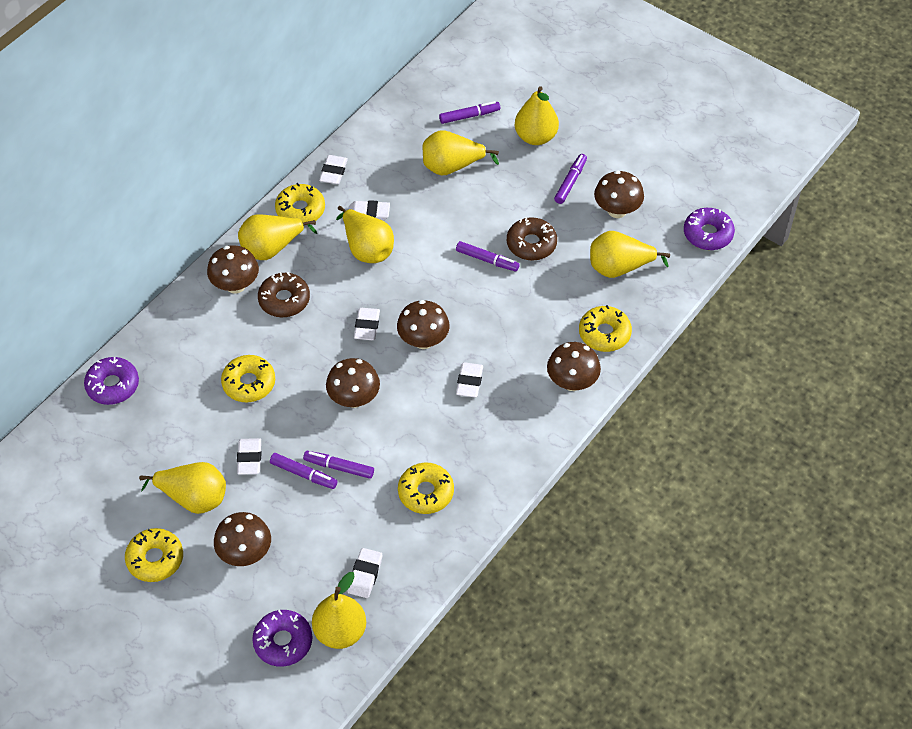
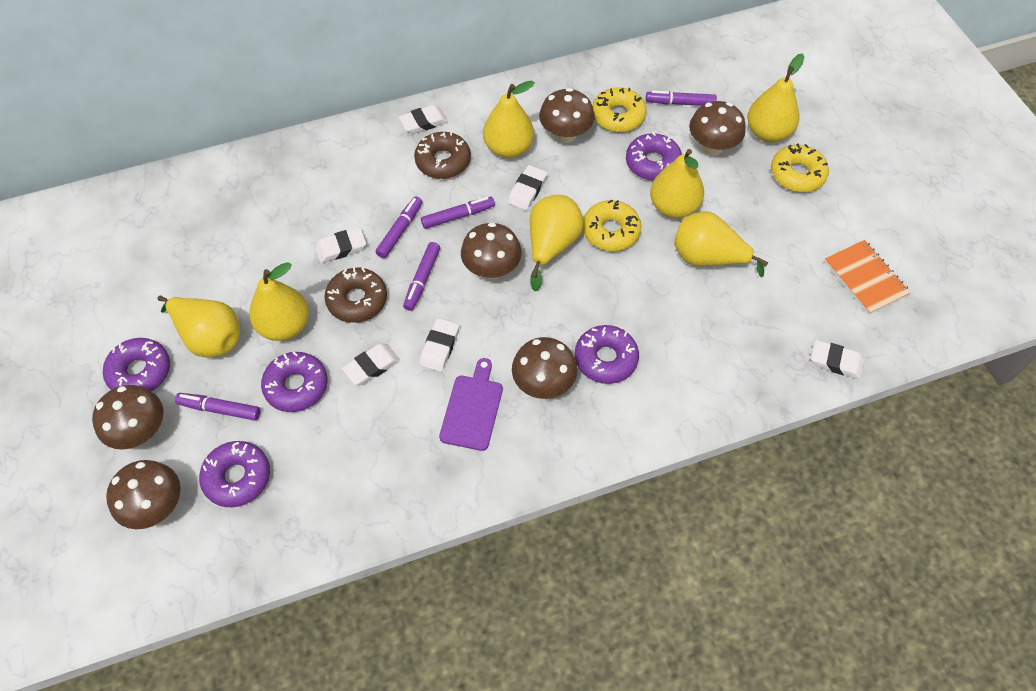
orange notebook: none = 0 -> [824,240,911,315] = 1
purple cutting board: none = 0 -> [439,358,503,451] = 1
purple donut: [84,357,139,405] [252,610,313,667] [684,208,735,250] = 3 -> [103,338,170,392] [199,441,270,507] [261,352,327,412] [575,325,639,384] [626,132,682,181] = 5
yellow donut: [125,528,183,582] [221,355,275,402] [275,183,325,223] [398,463,454,514] [579,305,632,352] = 5 -> [583,199,642,251] [592,87,647,132] [771,143,829,192] = 3

